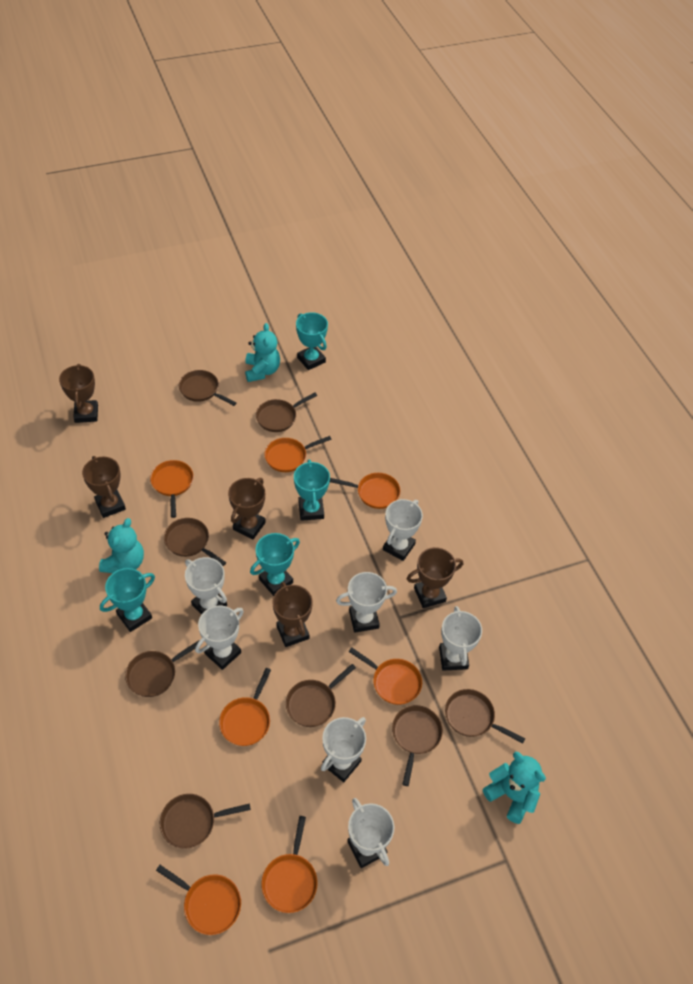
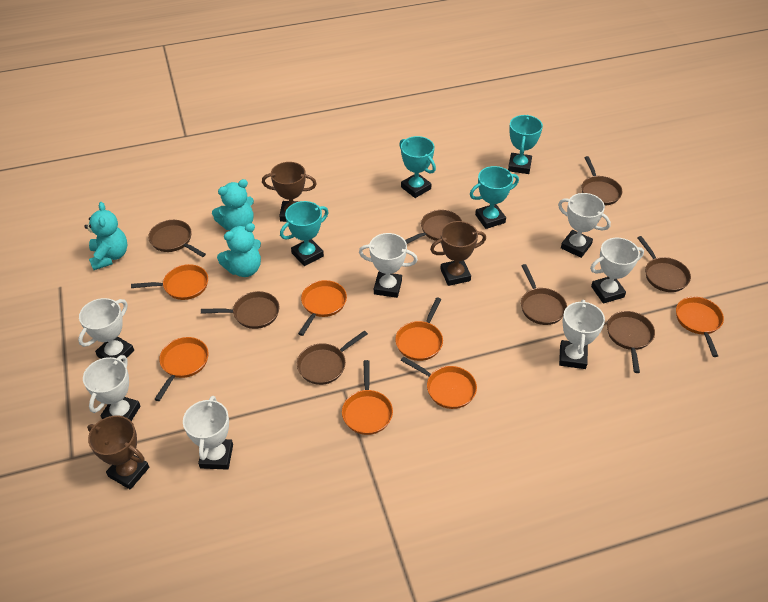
brown trophy: [59,364,98,423] [82,456,126,518] [228,478,266,539] [273,582,313,647] [407,547,463,608] = 5 -> [87,415,149,490] [262,162,317,222] [430,221,486,286] = 3

